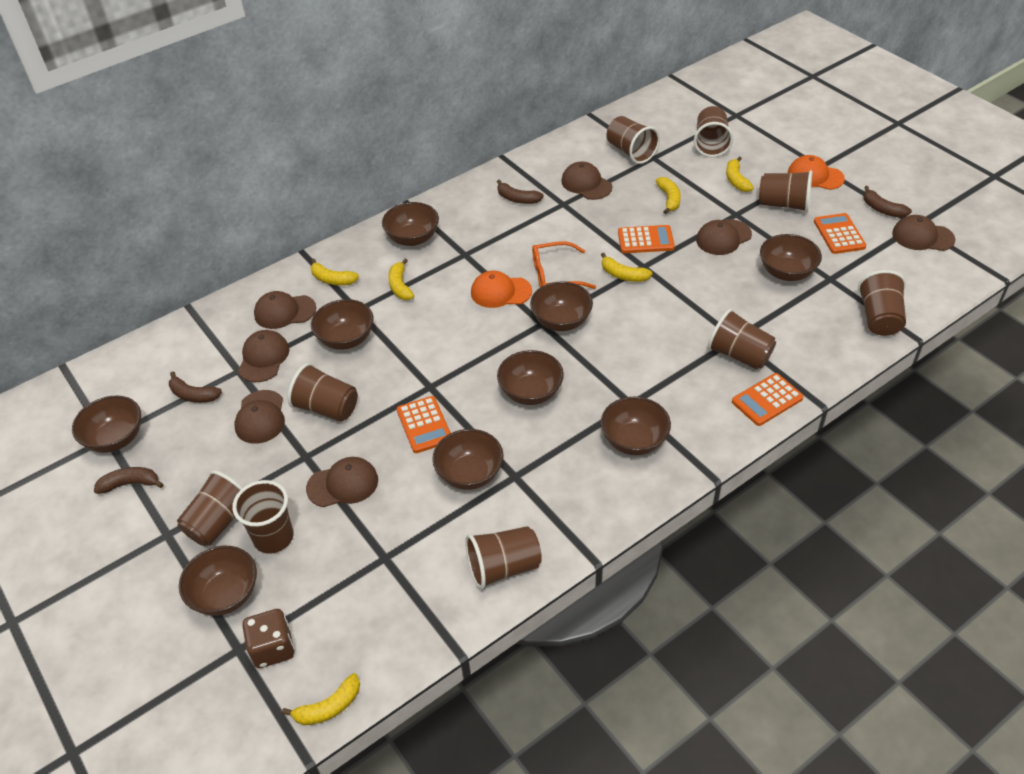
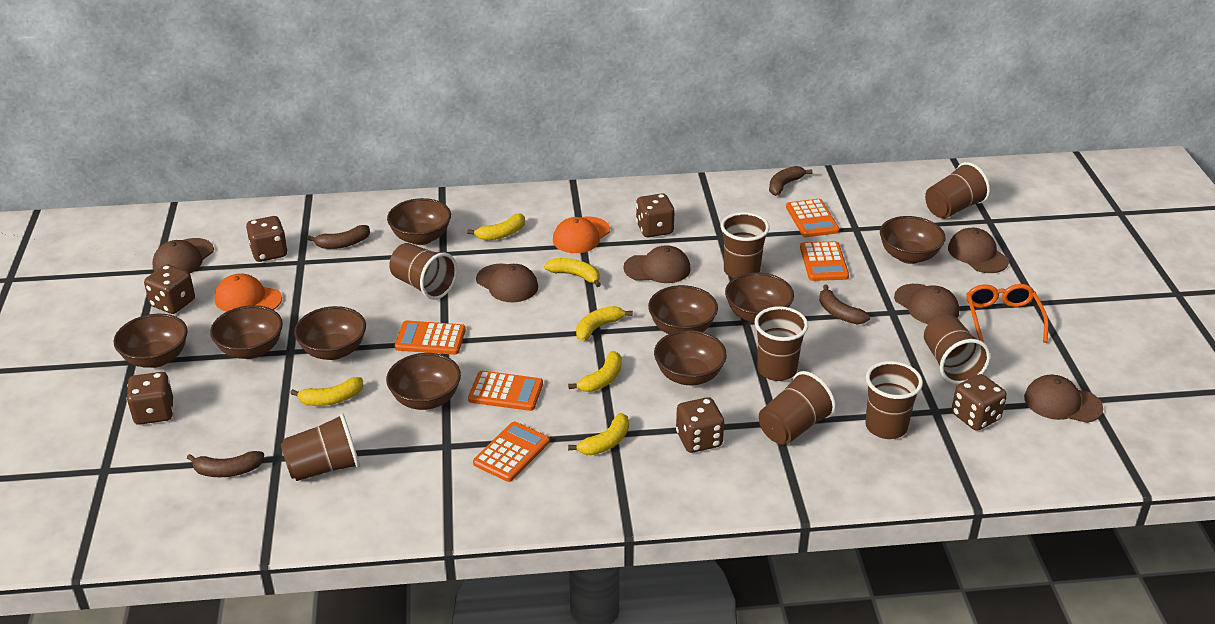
brown cap: [234,390,285,444] [238,330,290,382] [254,291,316,329] [306,457,378,507] [561,161,612,200] [696,219,752,255] [892,215,956,251] = 7 -> [152,238,214,274] [476,263,538,302] [623,245,691,283] [894,284,959,324] [948,228,1009,273] [1024,375,1103,423] = 6
brown cup: [177,470,243,546] [232,480,294,554] [287,363,358,422] [465,526,542,590] [607,116,660,164] [694,106,733,157] [707,309,776,370] [759,170,812,212] [858,270,906,336] = 9 -> [281,413,360,481] [389,243,457,300] [721,212,769,279] [754,306,808,381] [759,371,836,445] [865,361,923,439] [924,315,991,384] [925,162,990,219] = 8
brown dice: [242,609,294,668] = 1 -> [127,372,173,425] [144,264,195,314] [246,216,287,262] [636,193,675,237] [676,397,724,453] [952,374,1007,431] = 6
orange calculator: [397,396,451,453] [618,225,675,253] [732,373,804,426] [814,213,866,254] = 4 -> [395,320,466,355] [468,371,543,411] [473,422,550,482] [786,199,839,237] [800,241,849,281] = 5

